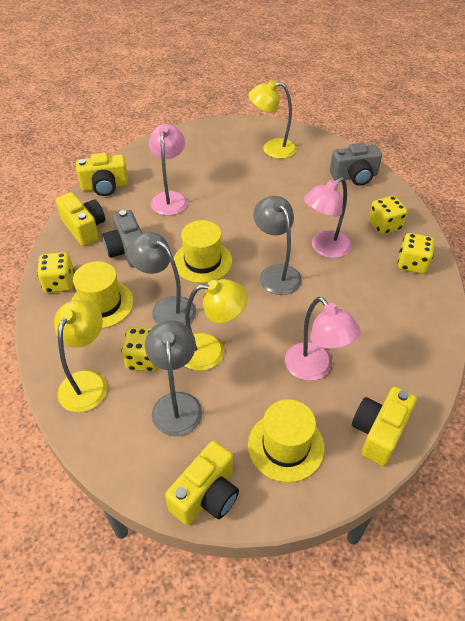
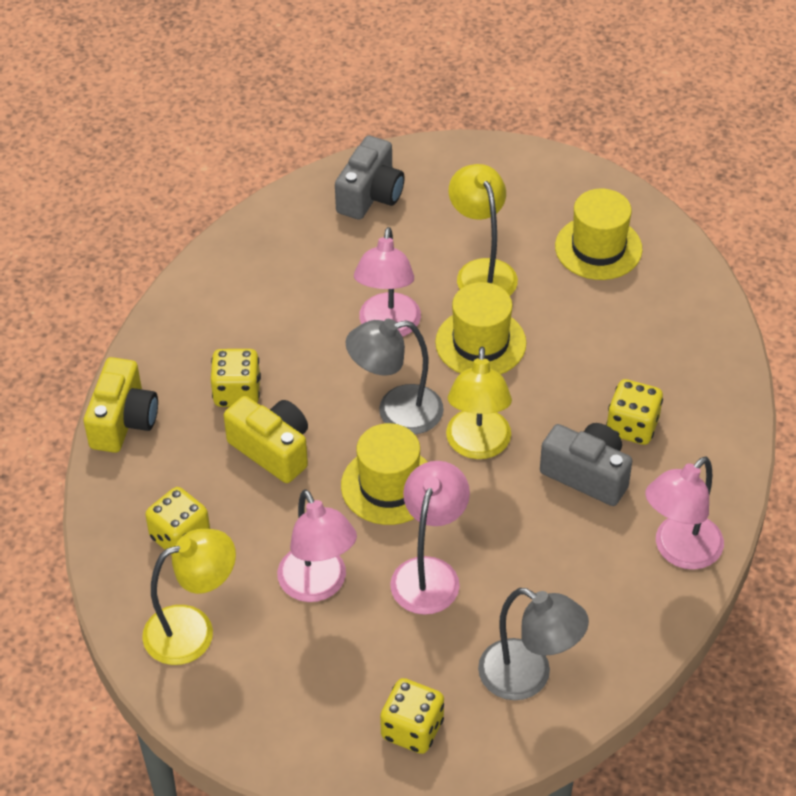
grey lamp: [127,232,196,325] [145,320,202,436] [253,196,302,295] = 3 -> [346,319,444,434] [478,588,589,700] = 2
pink lamp: [149,124,188,216] [285,297,361,381] [304,177,352,258] = 3 -> [277,489,357,602] [354,227,421,337] [390,461,470,615] [645,456,724,570] = 4
yellow camera: [56,192,105,246] [76,153,129,196] [165,441,239,525] [352,387,417,466] = 4 -> [84,357,158,453] [224,396,308,483] = 2

